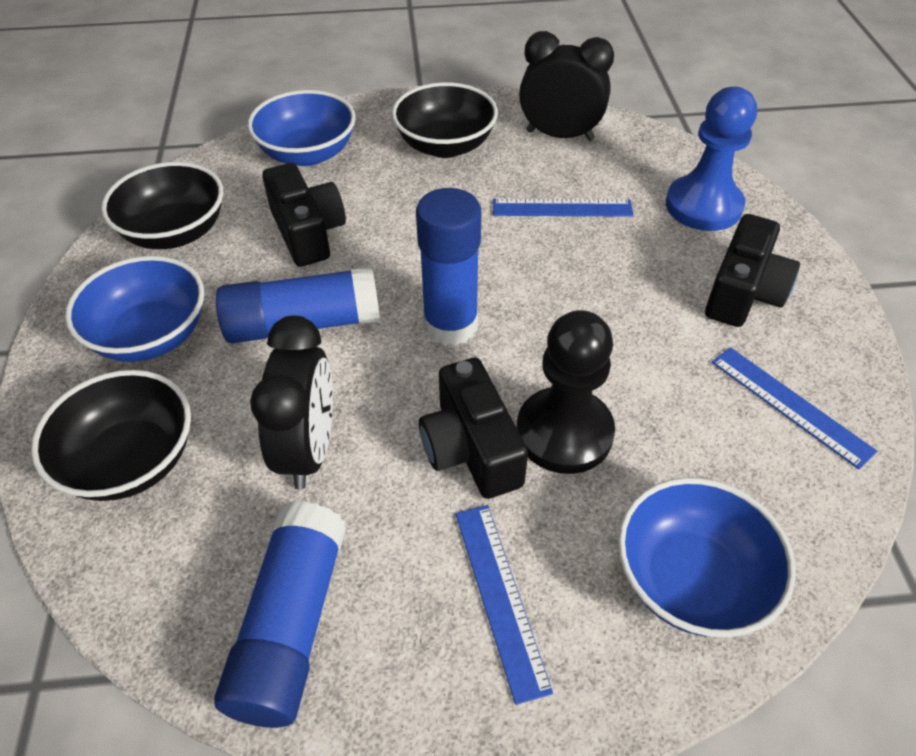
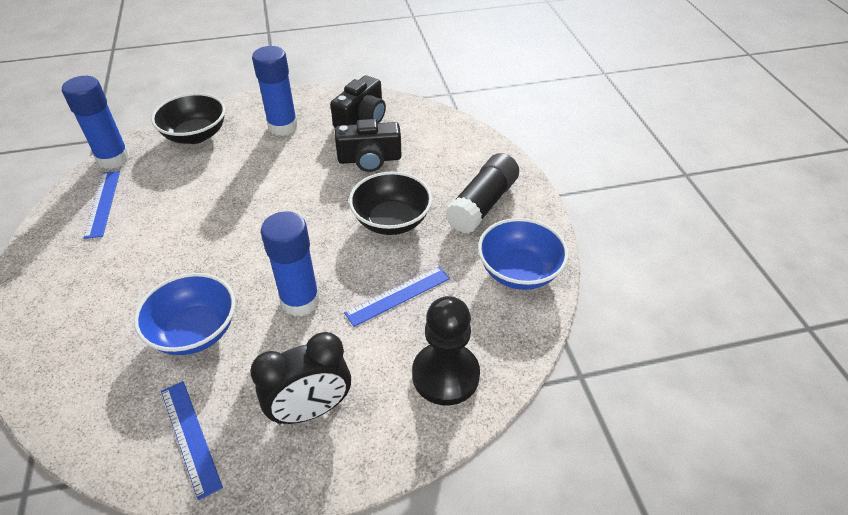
black bowl: [31,370,191,501] [101,162,223,249] [392,82,498,158] = 3 -> [151,93,226,144] [349,171,432,235] = 2
black camera: [262,163,346,267] [419,358,528,499] [705,214,800,327] = 3 -> [330,75,386,128] [335,119,402,172] = 2
black clock: [250,316,333,490] [519,31,614,141] = 2 -> [250,332,351,424] = 1
black glue stick: none = 0 -> [445,153,519,233] = 1
blue bowl: [65,256,204,362] [248,90,356,166] [618,477,796,638] = 3 -> [134,273,235,355] [478,218,569,290] = 2
blue pawn: [666,87,757,231] = 1 -> none = 0

